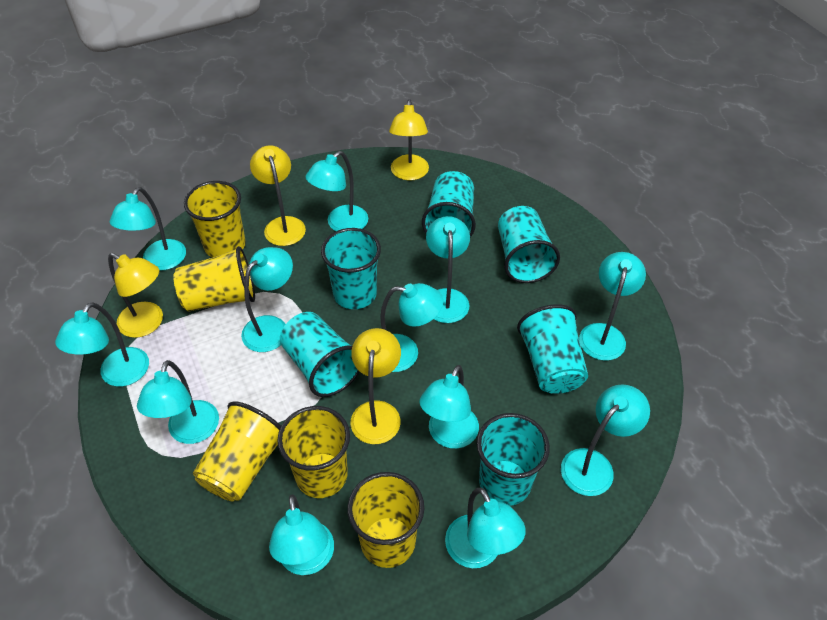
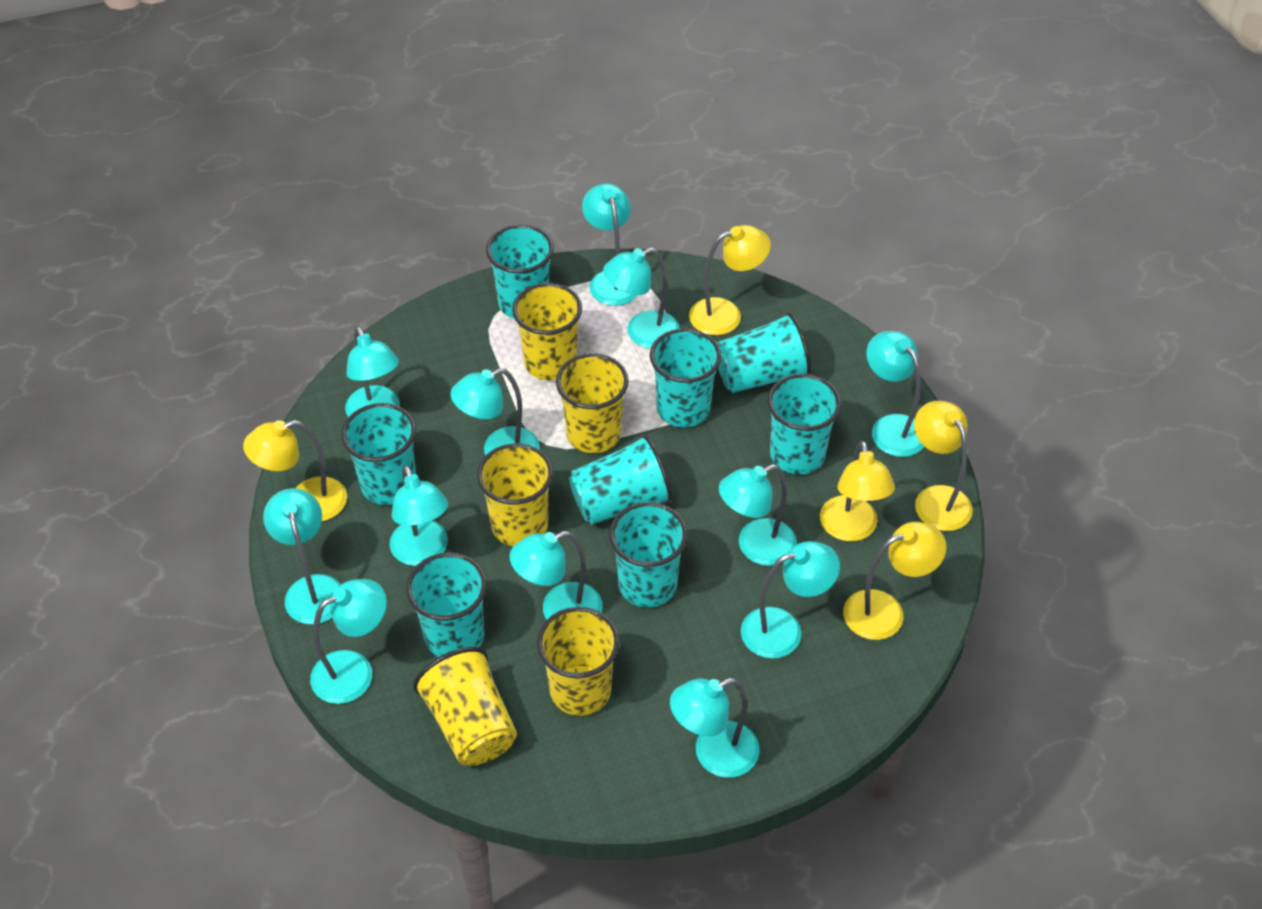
turquoise cup: [280,312,360,397] [321,228,381,309] [422,171,476,237] [477,413,550,506] [498,206,560,283] [517,304,588,394] = 6 -> [341,403,416,505] [406,553,487,657] [486,225,554,319] [569,435,673,525] [609,502,688,607] [650,328,722,427] [717,312,811,393] [767,374,841,475] = 8
yellow lamp: [108,253,163,338] [250,145,306,246] [351,328,401,444] [389,99,429,181] = 4 -> [243,420,347,521] [689,225,771,335] [820,441,895,541] [843,522,947,640] [914,401,973,531] = 5

